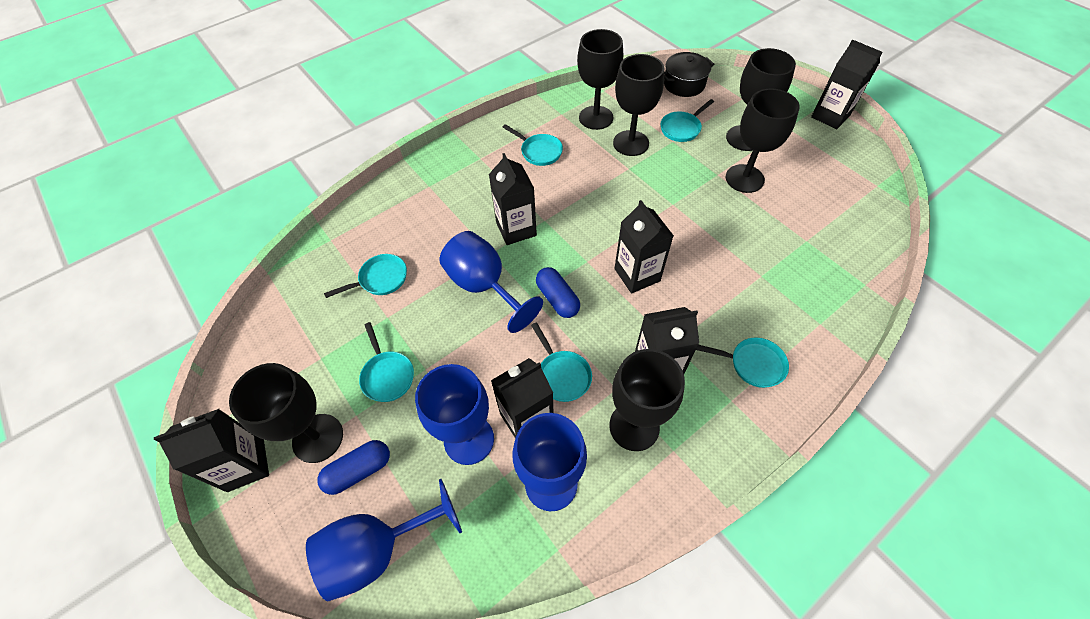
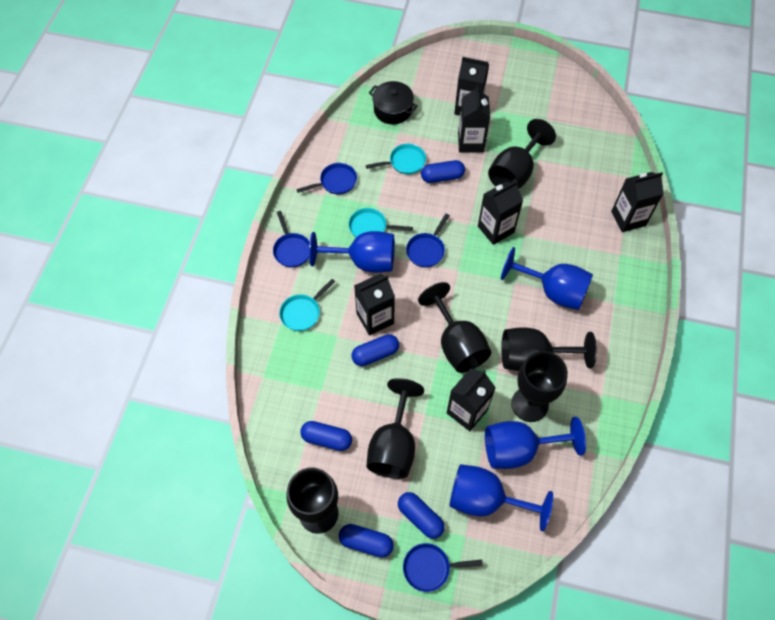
blue capsule: [318,440,390,495] [536,267,580,318] = 2 -> [300,421,352,451] [339,524,394,558] [351,334,399,366] [398,492,445,539] [421,160,465,183] = 5
blue pan: none = 0 -> [273,211,310,268] [296,163,357,194] [403,543,483,592] [406,214,450,268] = 4
turquoise pan: [324,254,407,298] [359,322,414,402] [503,124,563,166] [531,322,592,402] [661,99,714,142] [696,338,789,388] = 6 -> [279,279,335,331] [348,208,413,237] [366,144,426,175] = 3

